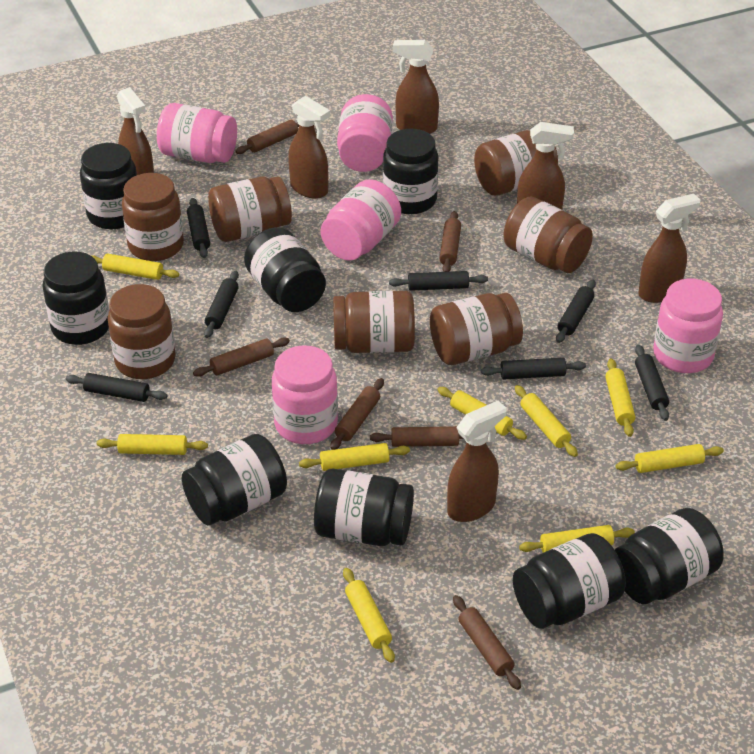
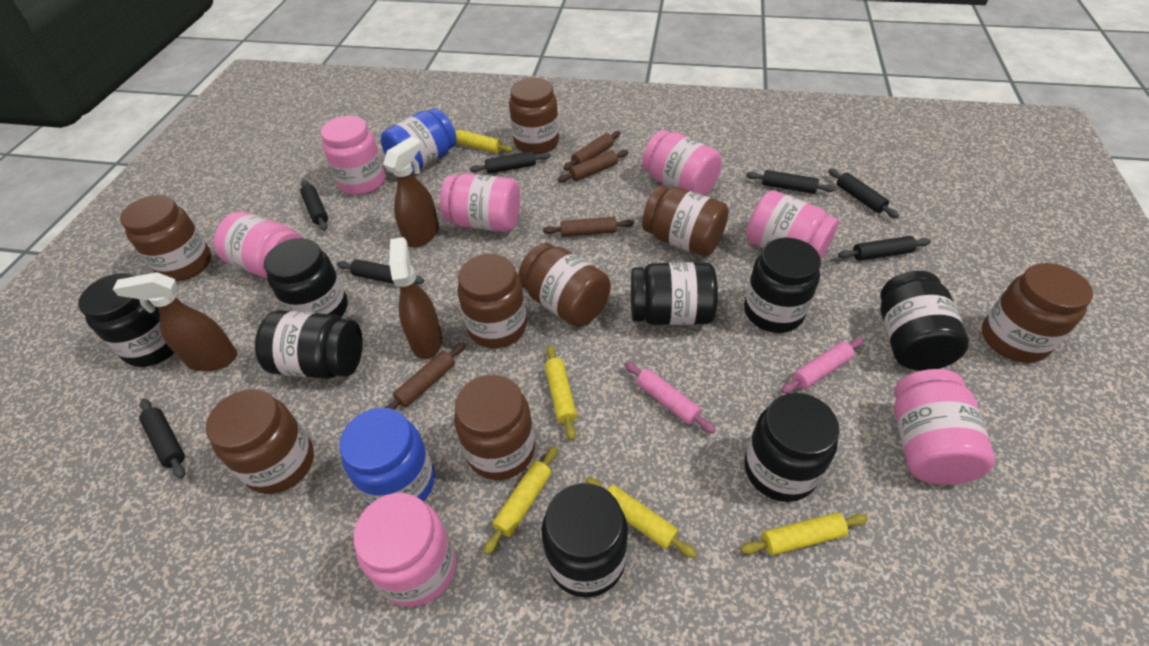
blue jar: none = 0 -> [339,408,435,505] [381,108,457,174] = 2
brown jar: [108,284,175,379] [122,173,184,261] [208,176,292,242] [333,291,415,353] [430,293,523,365] [474,130,558,196] [503,197,593,273] = 7 -> [120,195,211,281] [206,389,314,494] [454,375,535,480] [457,254,527,348] [509,78,559,155] [518,243,611,327] [642,185,729,257] [982,263,1093,363] = 8
brown rolling pin: [193,337,290,377] [236,119,299,154] [330,378,384,450] [370,426,464,447] [439,211,461,272] [453,595,521,690] = 6 -> [384,342,466,410] [543,217,634,237] [557,150,629,183] [563,131,621,170] = 4
brown spray bottle: [117,87,154,175] [288,96,330,199] [393,40,439,134] [447,401,507,522] [517,122,574,210] [639,194,700,303] = 6 -> [113,272,237,371] [383,137,439,248] [389,237,442,359] = 3
pink jar: [157,103,237,163] [272,345,338,444] [320,179,401,261] [337,94,393,172] [653,279,723,373] = 5 -> [214,212,303,278] [321,116,386,195] [353,493,456,607] [440,173,520,232] [642,130,722,195] [746,190,839,260] [894,369,995,485] = 7
pink rolling pin: none = 0 -> [625,362,716,433] [781,338,864,394] = 2
yellow rolling pin: [91,254,179,280] [97,434,208,455] [299,443,410,471] [343,568,395,663] [437,387,527,440] [515,385,578,457] [519,525,635,553] [605,359,635,437] [616,444,724,473] = 9 -> [456,130,513,153] [484,446,558,555] [545,345,577,440] [585,478,697,558] [740,513,868,556] = 5

